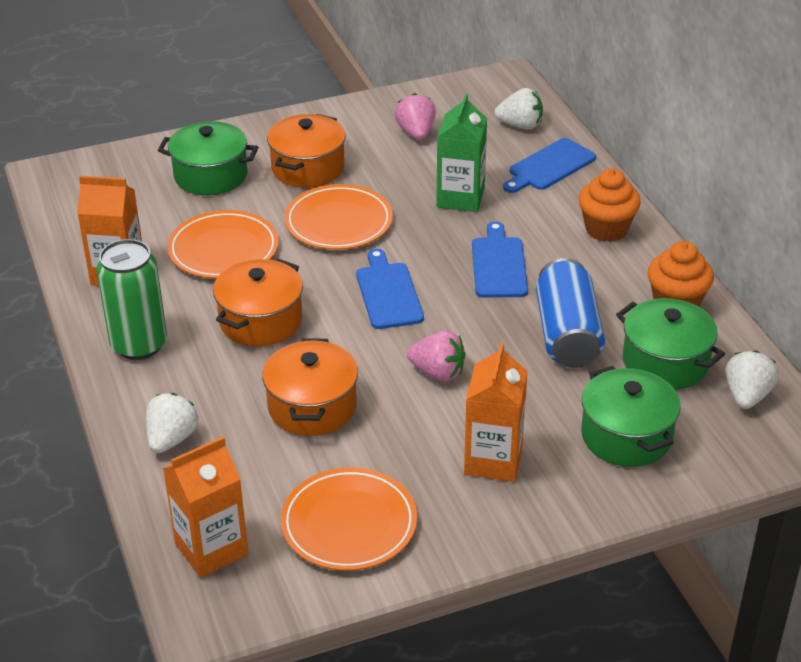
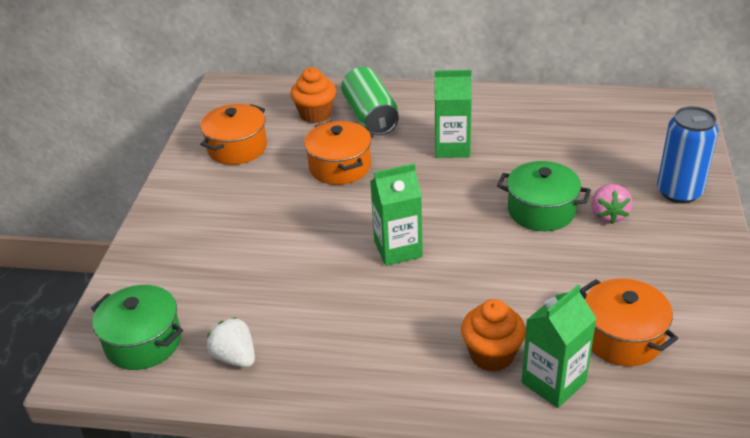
blue cutting board: [356,249,424,329] [472,221,528,298] [503,138,596,193] = 3 -> none = 0
green carton: [436,93,487,212] = 1 -> [370,163,423,266] [435,70,472,158] [522,284,597,408] = 3
green pot: [158,121,258,195] [581,366,681,467] [616,298,725,390] = 3 -> [91,285,183,370] [497,161,591,231] = 2
orange carton: [77,176,142,286] [163,436,248,578] [464,343,528,482] = 3 -> none = 0
orange plate: [167,210,279,279] [280,468,417,571] [284,184,393,250] = 3 -> none = 0
pink strawberry: [395,93,436,140] [407,331,465,382] = 2 -> [591,184,633,224] = 1
white strawberry: [146,393,199,453] [495,88,543,130] [726,350,779,409] = 3 -> [207,317,255,368] = 1

